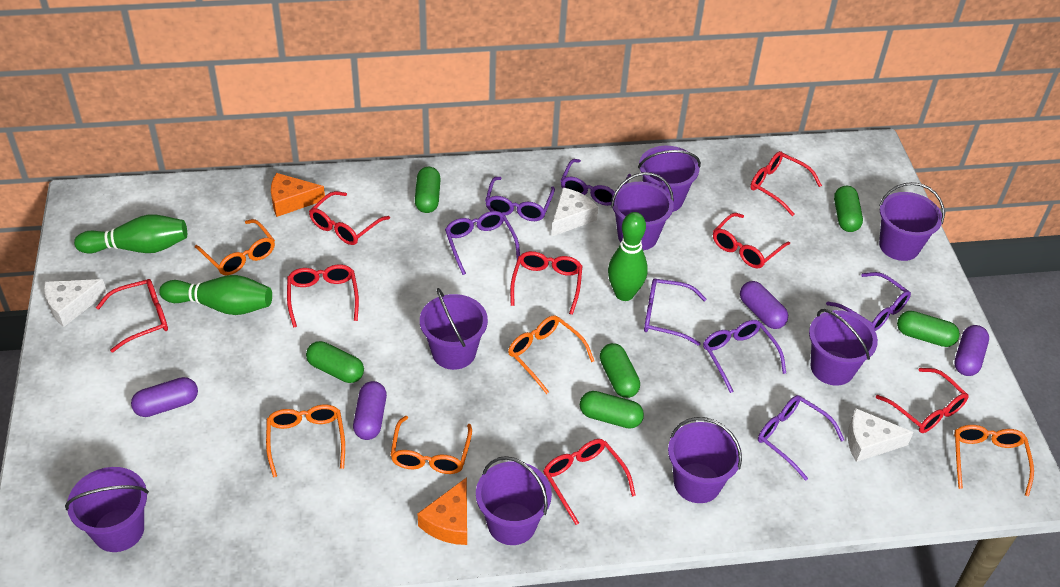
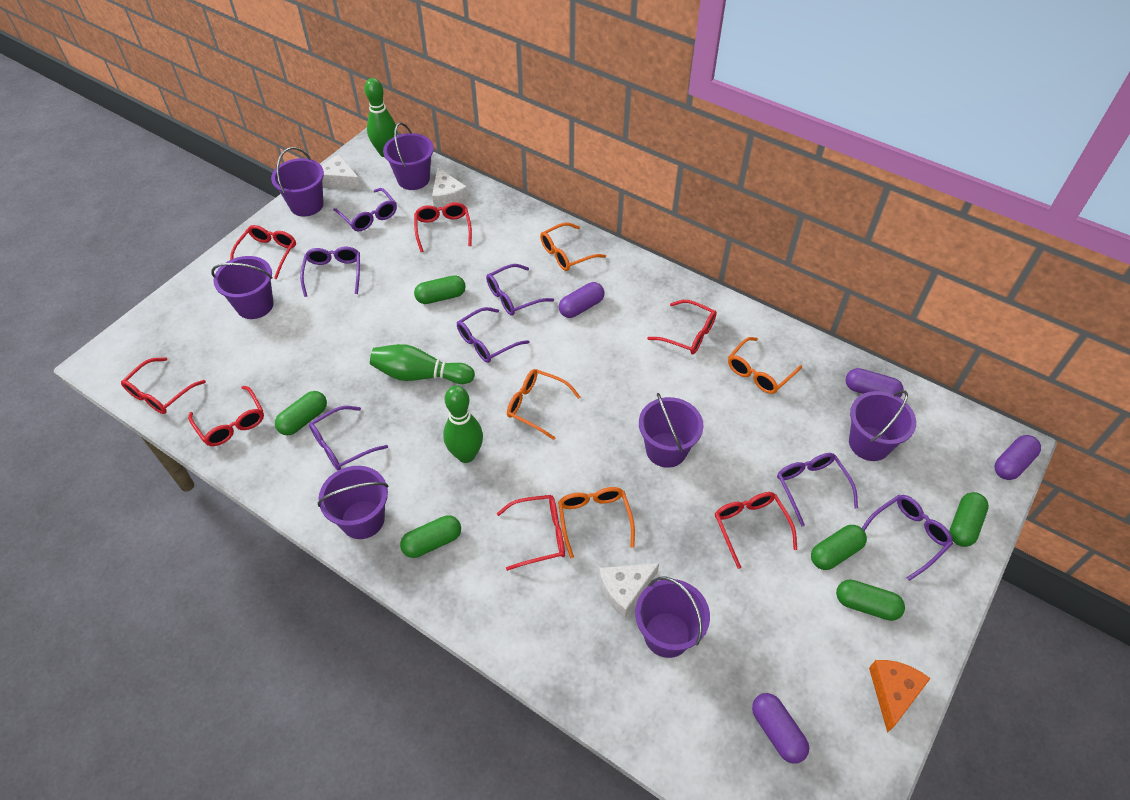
orange cheese: [271,173,325,217] [417,477,467,545] = 2 -> [869,660,931,733] = 1
orange glasses: [195,219,275,275] [266,405,345,477] [390,416,472,474] [508,315,594,394] [954,425,1034,497] = 5 -> [507,369,580,440] [540,223,606,271] [558,487,635,558] [728,337,802,394] = 4
purple bucket: [65,467,149,552] [420,288,488,370] [476,456,552,545] [611,172,674,250] [638,146,701,212] [668,417,742,503] [809,309,878,386] [879,182,945,261] = 8 -> [211,256,274,319] [271,147,324,217] [318,466,389,539] [383,122,434,190] [635,576,710,658] [639,393,704,468] [849,390,916,461] = 7
red glasses: [96,279,168,353] [287,264,359,328] [309,191,390,245] [510,251,582,315] [543,439,636,525] [713,213,790,268] [750,151,822,216] [876,368,969,433] = 8 -> [121,357,206,414] [188,386,264,446] [230,225,296,280] [414,202,472,252] [497,495,565,571] [647,300,717,354] [715,492,797,569] = 7

